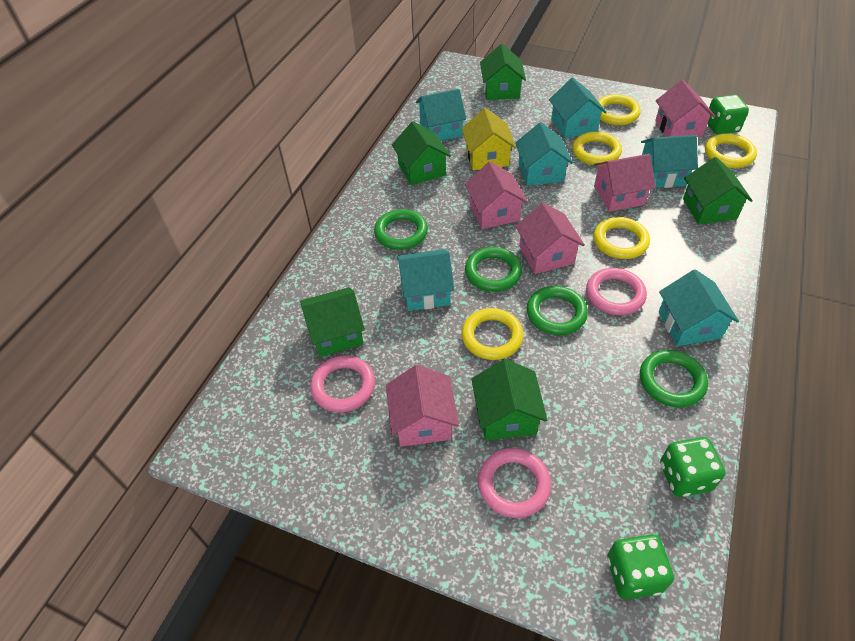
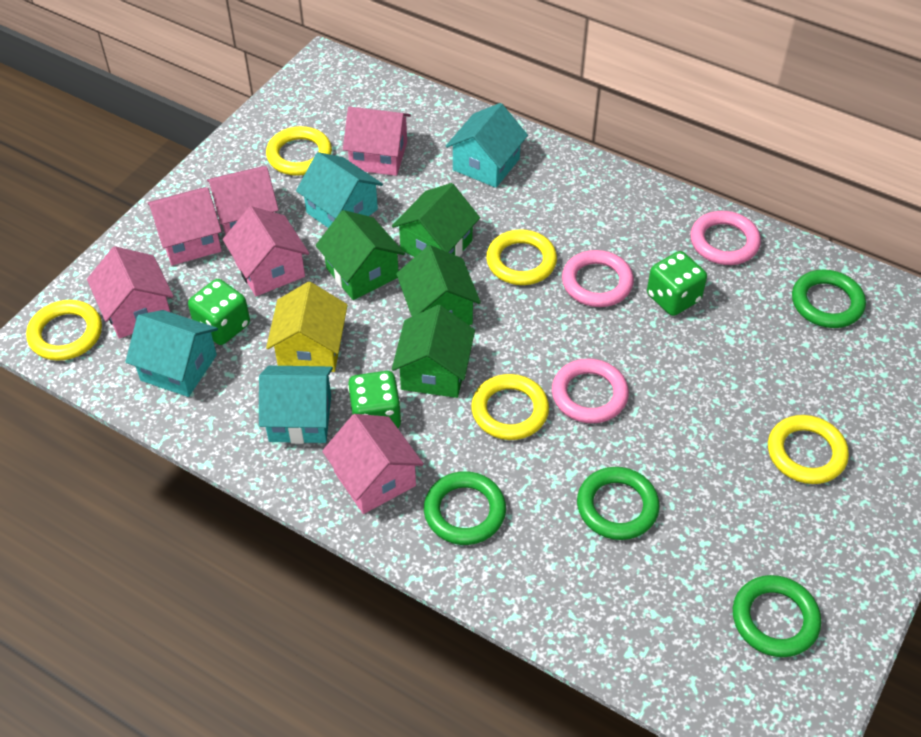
green house: [300,287,365,357] [392,121,451,185] [472,359,548,441] [480,44,526,100] [683,157,753,225] = 5 -> [315,210,405,300] [392,183,480,257] [392,305,475,398] [396,245,481,325] = 4
pink house: [386,365,459,447] [465,161,528,229] [515,202,585,274] [594,154,656,212] [655,80,716,137] = 5 -> [87,246,174,339] [148,187,222,265] [207,166,279,235] [223,206,309,296] [322,414,424,514] [343,107,411,176] = 6
turquoise house: [396,249,454,311] [416,89,466,141] [515,122,573,186] [549,78,607,139] [641,135,698,188] [659,269,739,346] = 6 -> [125,310,218,397] [259,366,333,444] [296,152,383,228] [446,103,528,188] = 4

